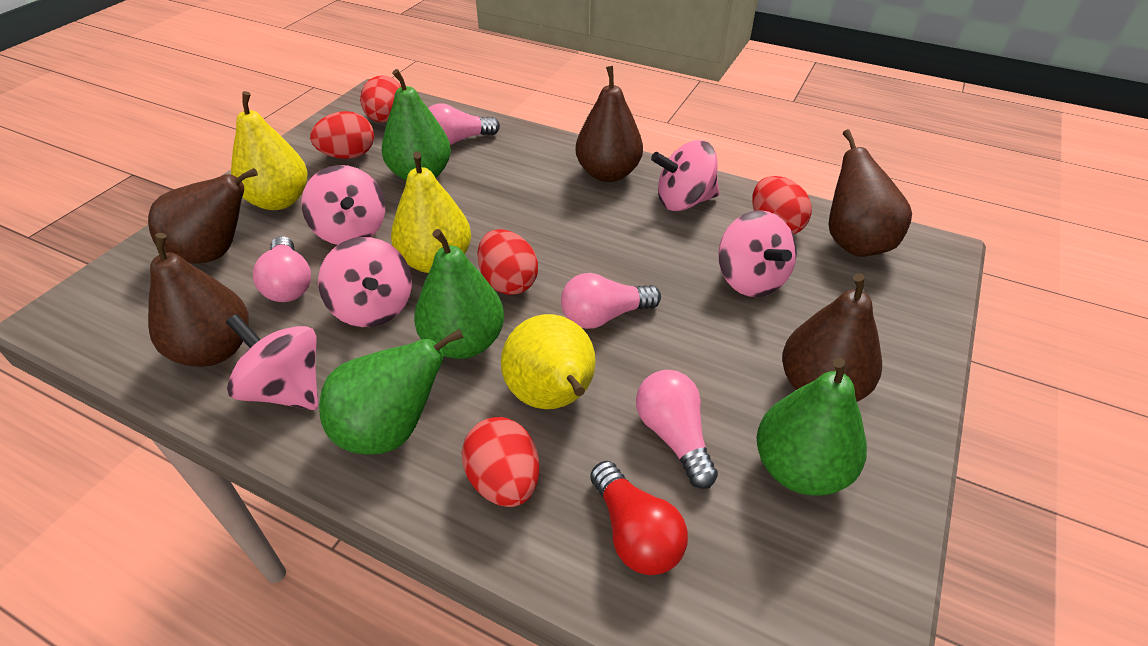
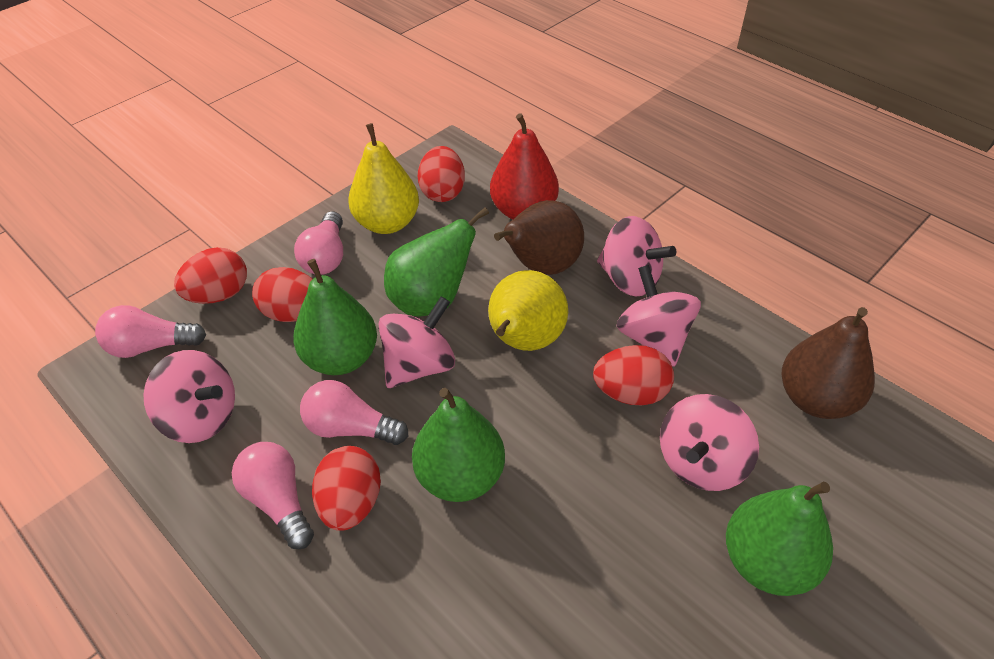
brown pear: [148,168,258,264] [148,233,249,367] [576,66,643,182] [782,273,882,402] [829,129,912,257] = 5 -> [494,200,584,275] [782,307,875,419] = 2
red light bulb: [590,461,688,575] = 1 -> none = 0
red pear: none = 0 -> [490,113,559,219] = 1
yellow pear: [231,91,308,210] [391,152,471,273] [501,314,596,409] = 3 -> [348,123,419,234] [488,270,568,351] = 2

